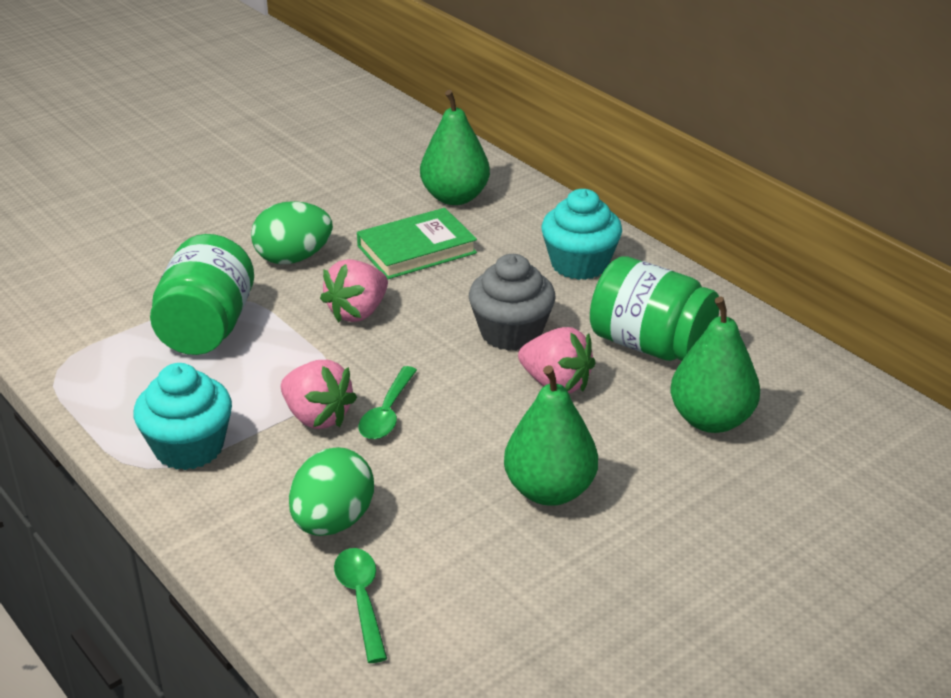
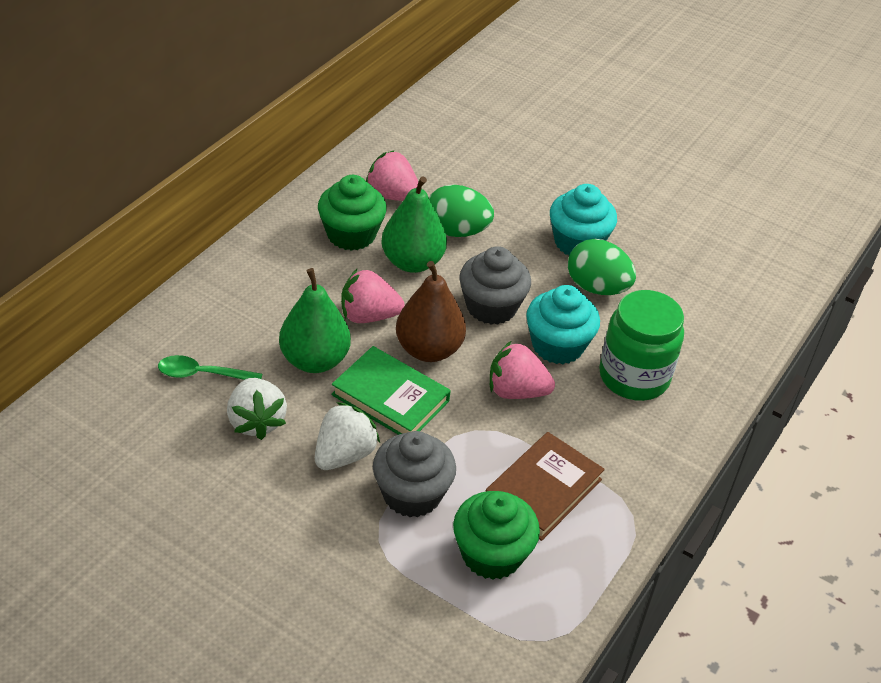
brown book: none = 0 -> [485,432,605,541] = 1
brown pear: none = 0 -> [396,261,466,362] = 1
green cupcake: none = 0 -> [318,175,387,251] [453,491,540,580] = 2
green jar: [150,234,254,355] [590,256,719,361] = 2 -> [599,290,684,401] = 1
green pear: [420,90,490,205] [504,365,598,506] [670,296,760,433] = 3 -> [279,268,351,373] [381,176,447,273] = 2
green spoon: [334,548,387,663] [359,366,417,439] = 2 -> [158,355,262,380] = 1
grey cupcake: [469,254,556,351] = 1 -> [373,431,456,517] [459,246,531,325] = 2
white strawberry: none = 0 -> [227,378,287,440] [315,402,380,470] = 2

